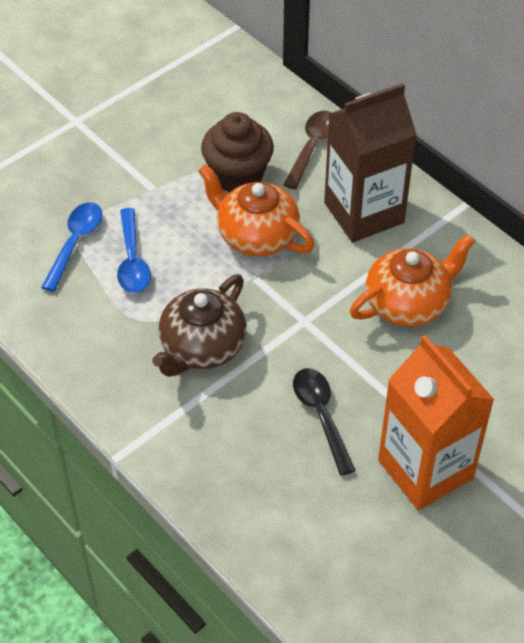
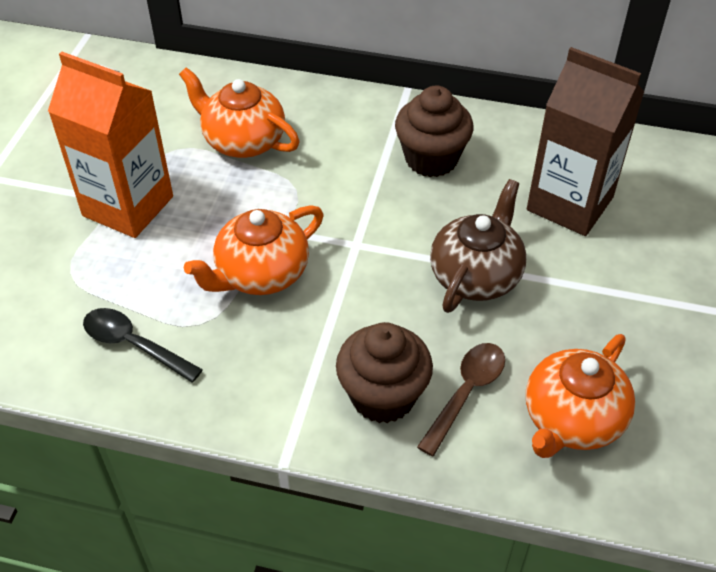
blue spoon: [41,202,102,292] [117,208,151,293] = 2 -> none = 0
brown cupcake: [201,112,274,193] = 1 -> [336,322,433,423] [395,86,474,177] = 2
orange teapot: [198,164,314,256] [350,234,475,326] = 2 -> [179,67,300,158] [184,205,323,295] [526,334,635,458] = 3

